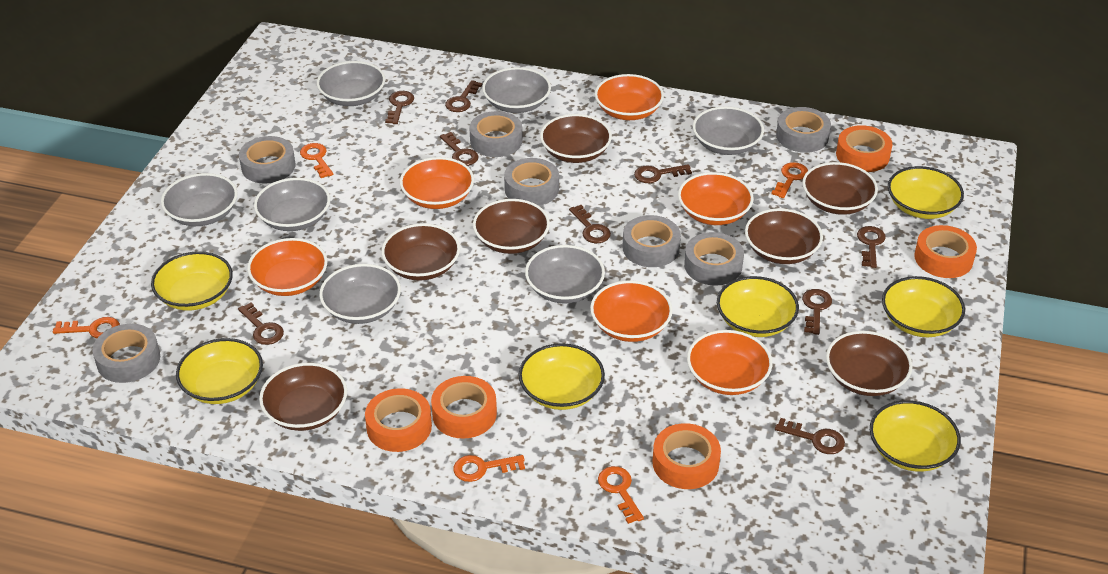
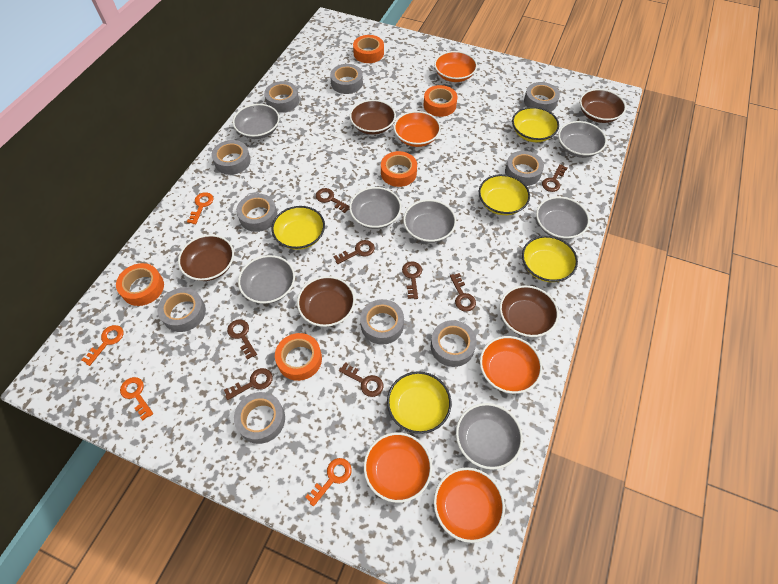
brown bowl: [259,363,347,431] [382,223,460,281] [473,199,550,254] [540,114,612,163] [745,208,823,264] [802,162,878,215] [826,331,913,396] = 7 -> [178,235,234,281] [297,276,355,327] [350,100,396,135] [500,285,559,337] [580,89,626,123] = 5
brown key: [238,303,284,345] [385,91,414,124] [440,132,479,166] [445,80,482,112] [569,205,611,243] [634,164,692,183] [775,418,845,454] [802,289,832,335] [857,226,886,268] = 9 -> [224,368,273,400] [227,319,257,360] [316,188,349,213] [334,240,375,264] [339,362,383,397] [402,261,422,299] [450,273,476,312] [542,164,567,192] = 8
grey tape: [92,324,160,383] [239,136,295,184] [469,111,523,157] [504,158,559,206] [622,215,681,267] [684,232,744,286] [776,107,831,153] = 7 -> [157,288,206,332] [212,140,251,175] [234,392,285,444] [236,194,278,232] [264,81,299,113] [330,64,363,94] [360,299,404,345] [431,320,477,367] [505,151,544,186] [524,82,560,112] = 10
orange bowl: [247,238,327,296] [400,157,474,209] [590,281,673,342] [595,74,664,120] [678,172,754,225] [687,330,772,395] = 6 -> [364,432,432,503] [394,111,441,147] [434,51,477,82] [434,467,505,543] [480,336,542,394] = 5
orange key: [53,317,120,338] [300,143,334,178] [453,455,525,482] [598,466,644,524] [772,162,808,198] = 5 -> [82,325,123,366] [120,377,153,420] [187,192,213,224] [305,458,352,507] = 4
yellow bowl: [151,251,233,311] [176,338,263,404] [519,343,605,410] [717,276,799,337] [870,400,961,471] [882,276,965,337] [888,166,964,219] = 7 -> [271,206,325,250] [387,371,451,434] [479,174,530,215] [512,107,559,142] [522,236,578,282] = 5

